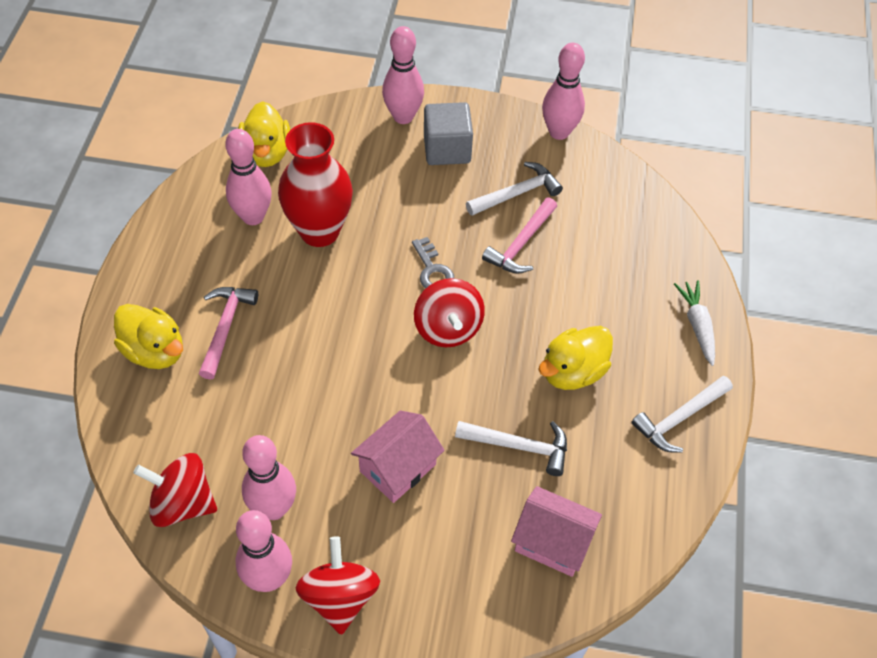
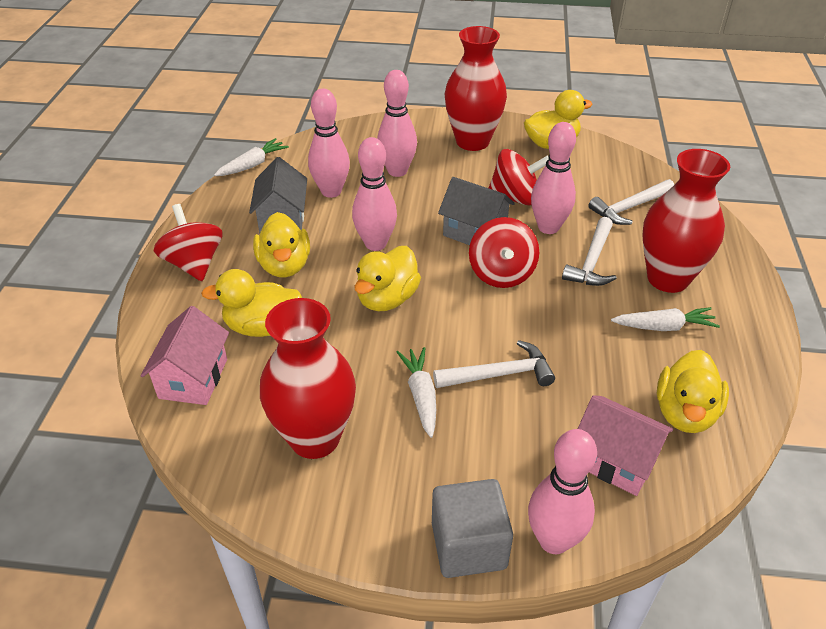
grey house: none = 0 -> [249,157,307,233] [438,177,515,245] = 2
grey key: [412,237,454,288] = 1 -> none = 0
pink hammer: [199,287,258,380] [482,198,557,274] = 2 -> none = 0
red vase: [278,122,353,247] = 1 -> [260,298,356,459] [445,26,507,151] [643,149,730,293] = 3
white carrot: [674,280,715,366] = 1 -> [214,138,289,176] [397,347,436,438] [611,307,720,331] = 3
yellow duck: [114,304,183,369] [238,101,290,167] [538,326,613,390] = 3 -> [201,269,302,337] [253,212,310,277] [354,246,421,311] [524,90,593,149] [657,350,729,433] = 5

